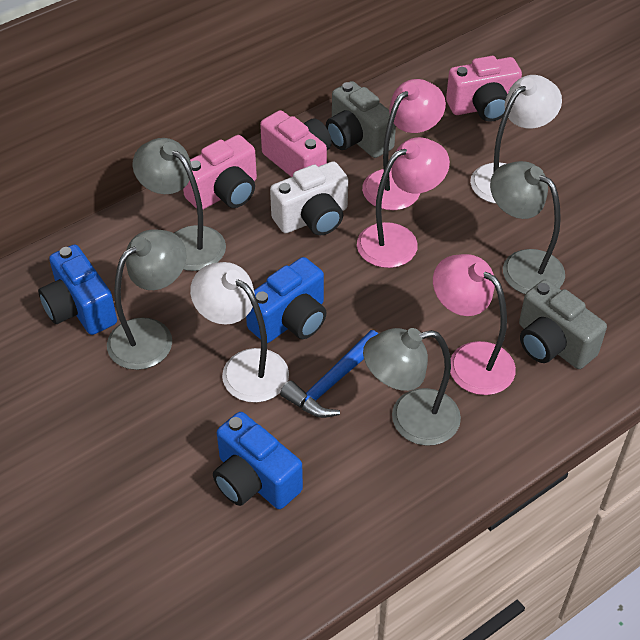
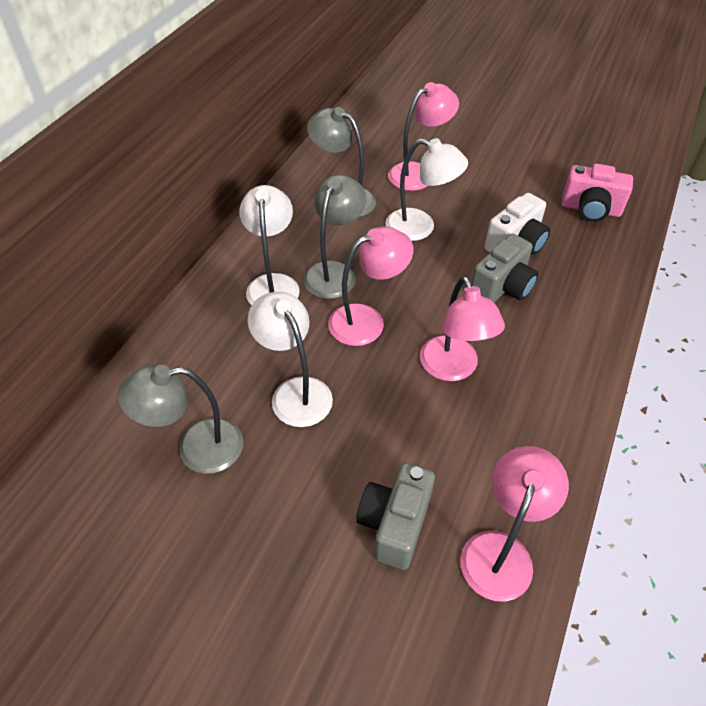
blue camera: [38,245,117,335] [213,412,303,509] [246,257,326,343] = 3 -> none = 0
blue hammer: [280,330,379,418] = 1 -> none = 0
grey lamp: [107,229,186,370] [132,138,226,271] [363,328,461,446] [490,161,565,294] = 4 -> [118,364,243,474] [303,175,366,299] [307,107,376,217] = 3
pink camera: [183,135,257,210] [260,110,332,177] [446,56,522,122] = 3 -> [561,164,633,222] = 1
pink lamp: [357,137,450,268] [362,79,446,210] [433,254,516,395] = 3 -> [328,226,413,346] [388,82,459,191] [420,276,505,381] [460,446,569,602] = 4
white lamp: [190,262,289,403] [470,75,562,204] = 2 -> [239,185,300,305] [248,292,333,427] [385,138,468,241] = 3

